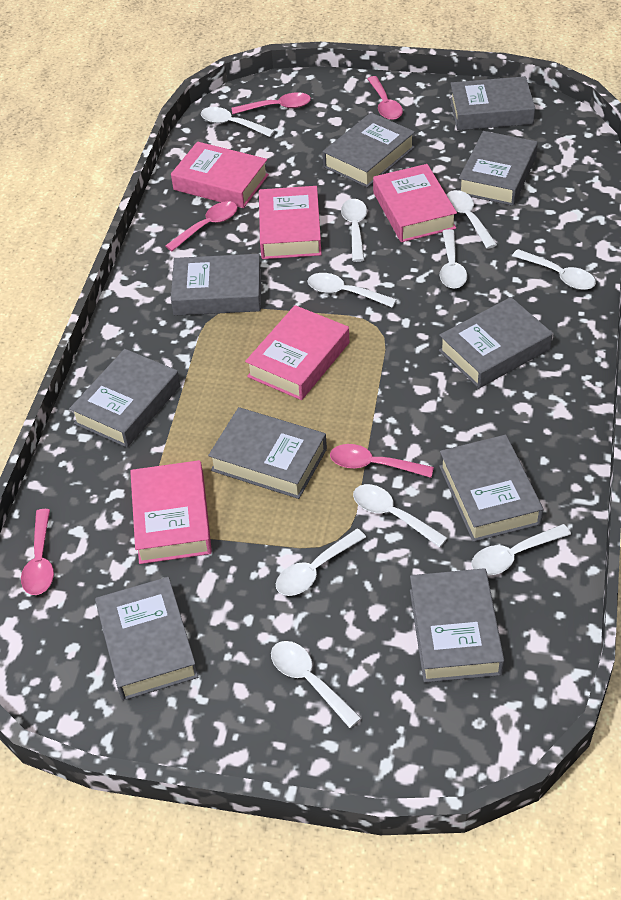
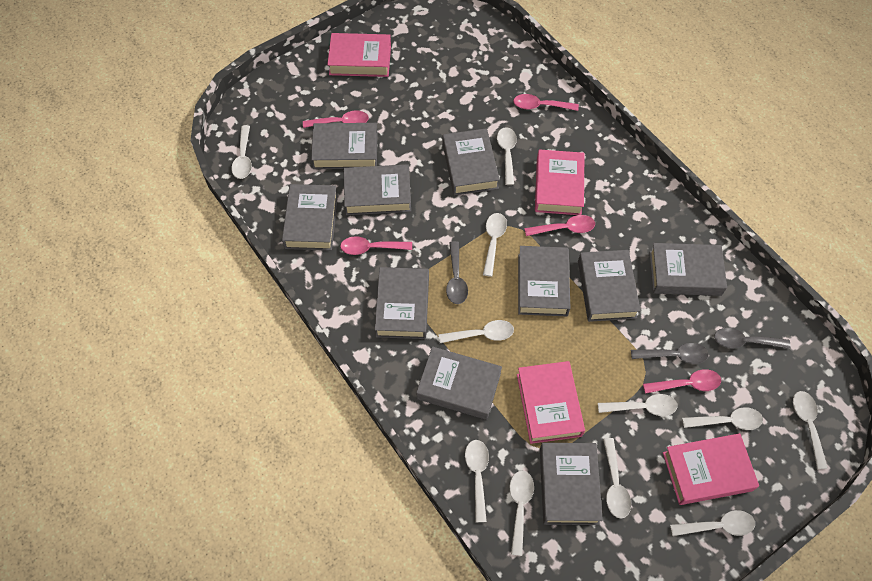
grey spoon: none = 0 -> [446,241,468,304] [631,343,709,364] [714,328,790,349] = 3
pink book: [130,460,212,564] [171,141,269,208] [245,305,349,400] [259,186,322,259] [373,164,457,242] = 5 -> [327,33,391,77] [517,361,585,444] [535,149,585,215] [663,433,759,505] = 4
white spoon: [201,107,275,137] [271,641,361,728] [276,529,366,596] [307,273,397,308] [341,199,367,262] [353,484,447,548] [440,229,467,289] [447,190,497,249] [471,524,571,576] [512,249,596,290] = 10 -> [231,125,252,179] [438,320,514,343] [465,440,489,522] [483,213,507,277] [497,127,517,185] [510,471,534,556] [598,394,678,416] [603,438,631,519] [670,510,755,536] [682,407,763,430] [793,391,828,469] = 11

